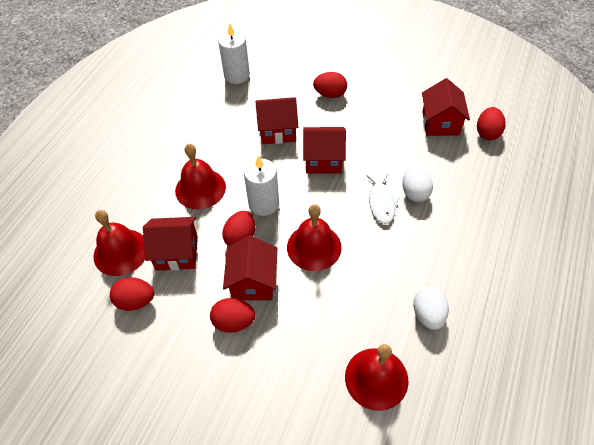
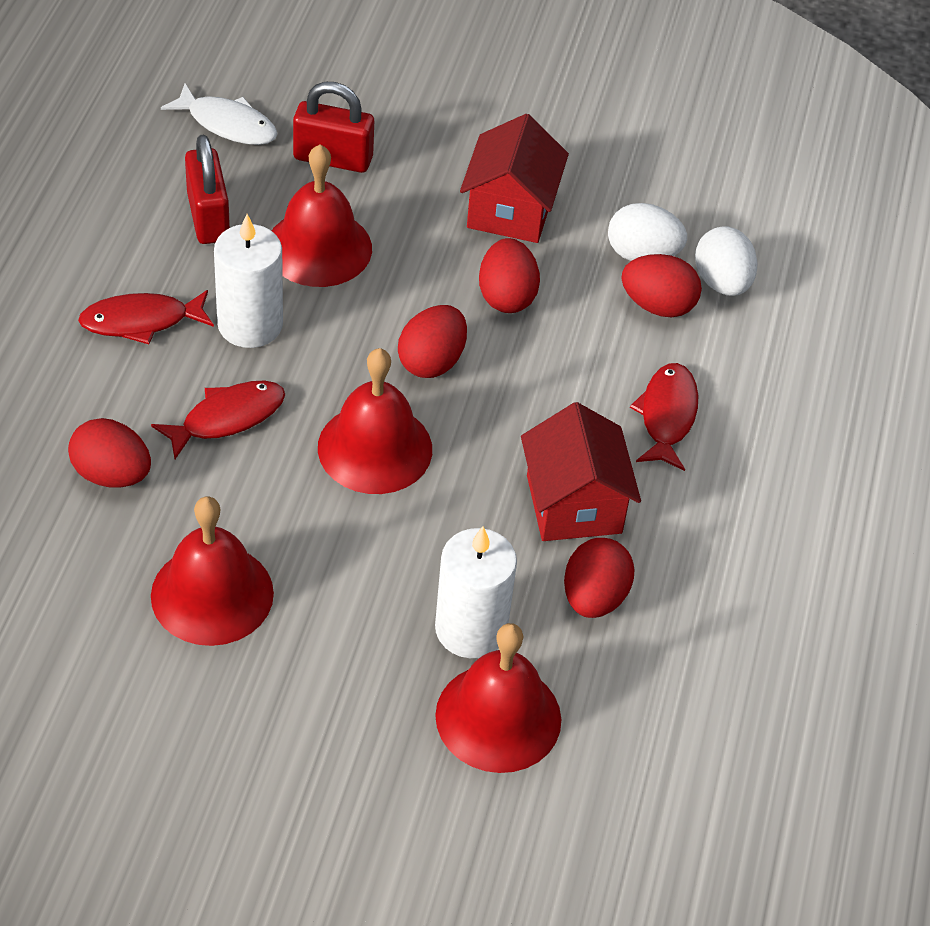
red fish: none = 0 -> [78,290,214,344] [151,381,285,459] [630,363,698,471] = 3
red house: [143,217,198,271] [223,235,277,300] [255,97,298,144] [303,127,346,174] [422,78,470,136] = 5 -> [460,114,569,243] [521,402,641,541] = 2
red padlock: none = 0 -> [185,135,230,244] [293,82,374,173] = 2

